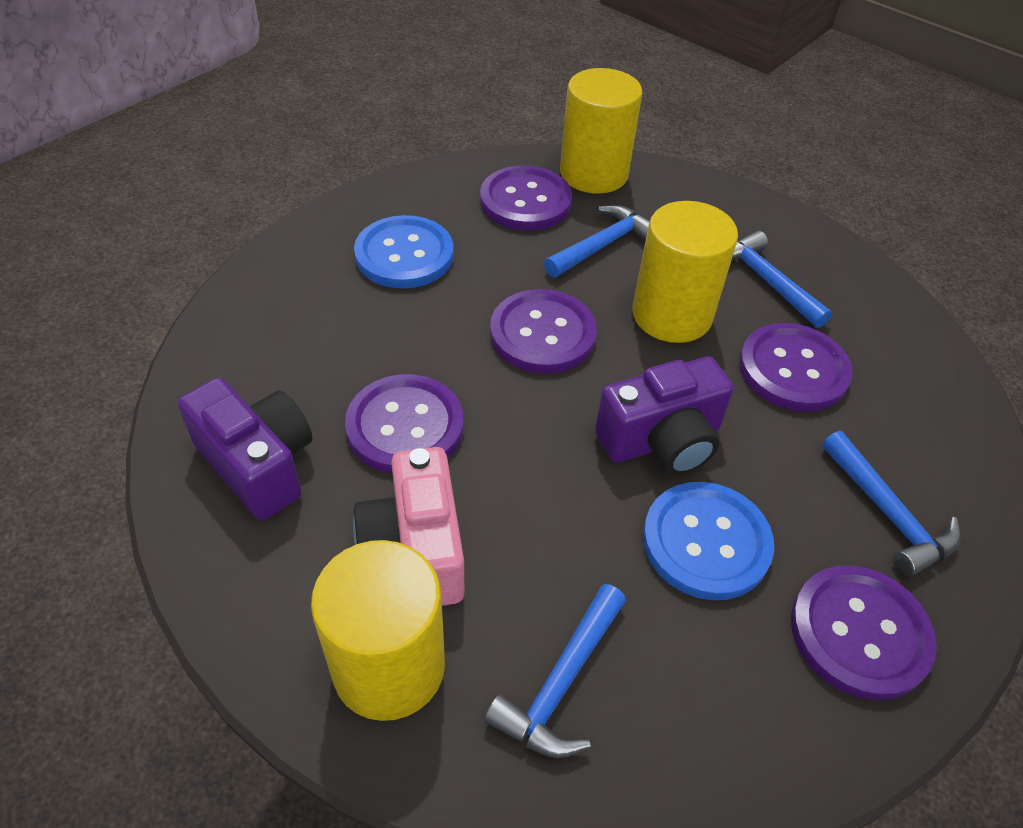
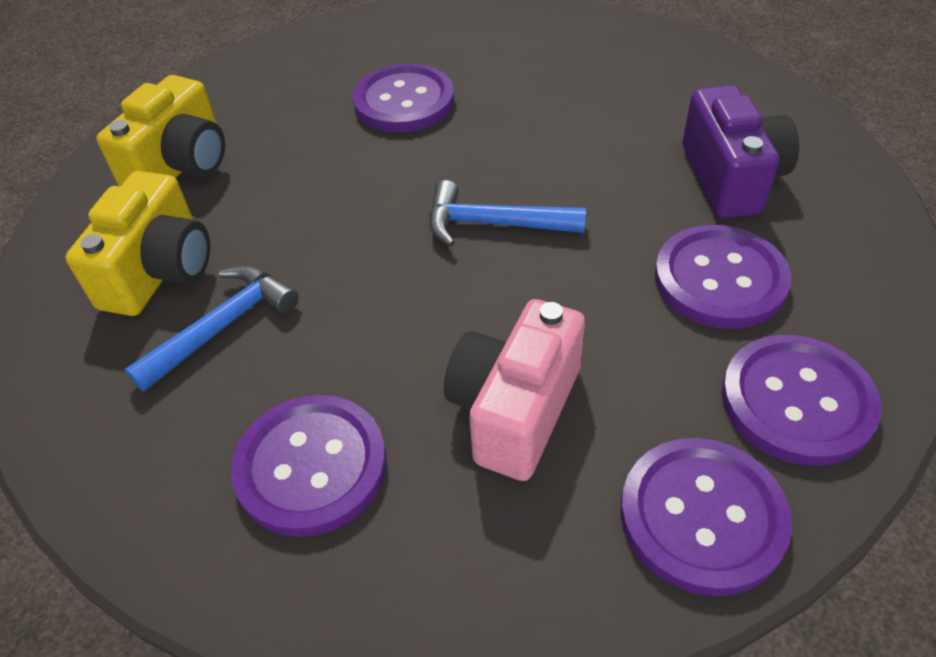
blue button: [354,215,454,288] [643,482,774,600] = 2 -> none = 0
blue hammer: [484,584,626,758] [544,205,650,277] [731,231,832,328] [822,431,961,577] = 4 -> [125,265,299,392] [429,180,586,247] = 2
purple camera: [178,378,313,520] [595,357,734,475] = 2 -> [683,85,799,218] = 1
yellow camera: none = 0 -> [65,171,210,316] [96,75,225,186] = 2
yellow cylinder: [311,540,445,721] [560,68,643,194] [633,201,738,343] = 3 -> none = 0

